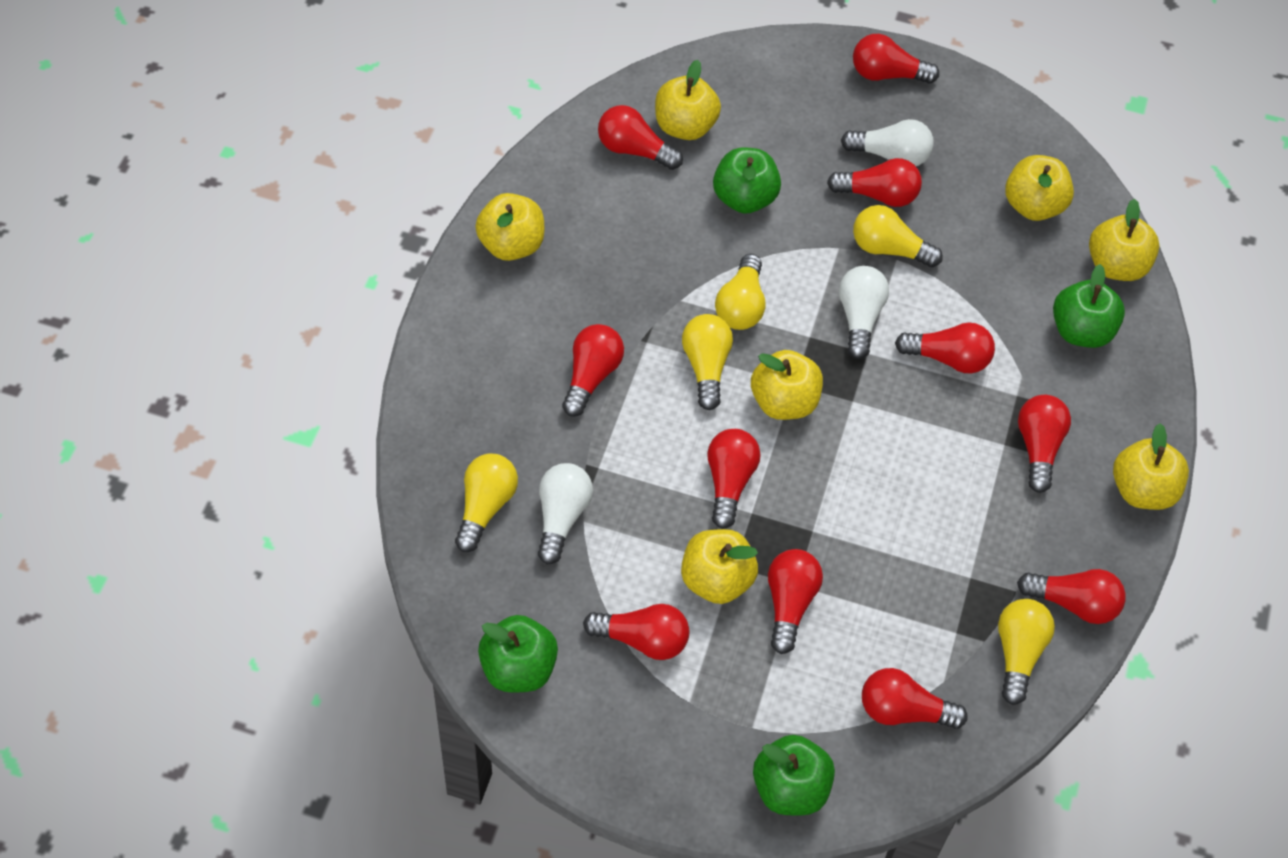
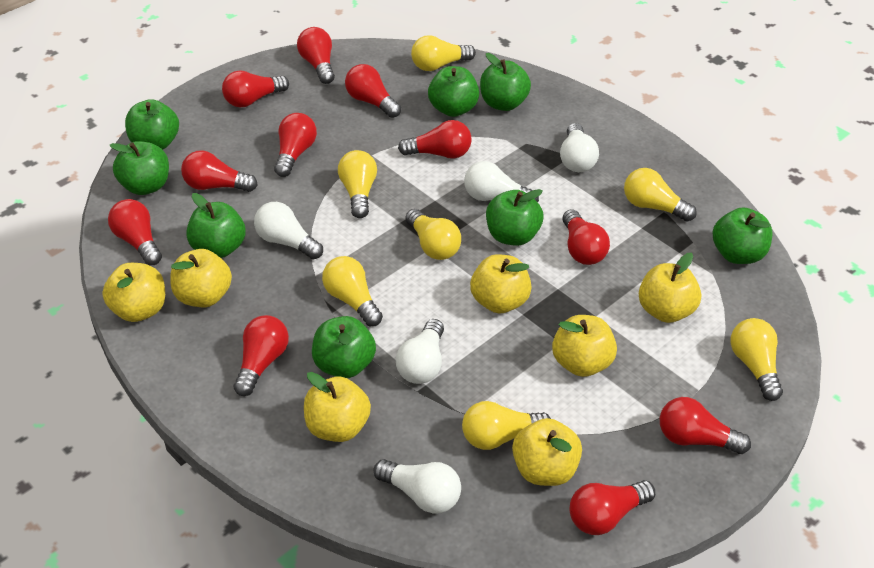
green apple: [478,615,558,692] [713,147,781,214] [753,735,835,815] [1053,264,1125,348] = 4 -> [109,141,169,195] [125,99,179,150] [186,193,246,258] [312,316,376,378] [428,66,479,117] [480,53,531,111] [486,189,543,246] [712,207,772,264] = 8
white light bulb: [538,463,593,564] [839,266,889,359] [841,119,934,166] = 3 -> [254,202,323,260] [374,459,461,514] [396,319,444,384] [464,161,539,202] [560,123,599,172] = 5
yellow light bulb: [455,453,518,552] [682,314,733,410] [715,254,766,330] [853,205,943,267] [998,599,1055,705] = 5 -> [322,256,383,326] [338,150,377,218] [405,209,461,260] [411,35,476,71] [462,401,551,450] [624,168,697,222] [731,318,783,401] = 7

